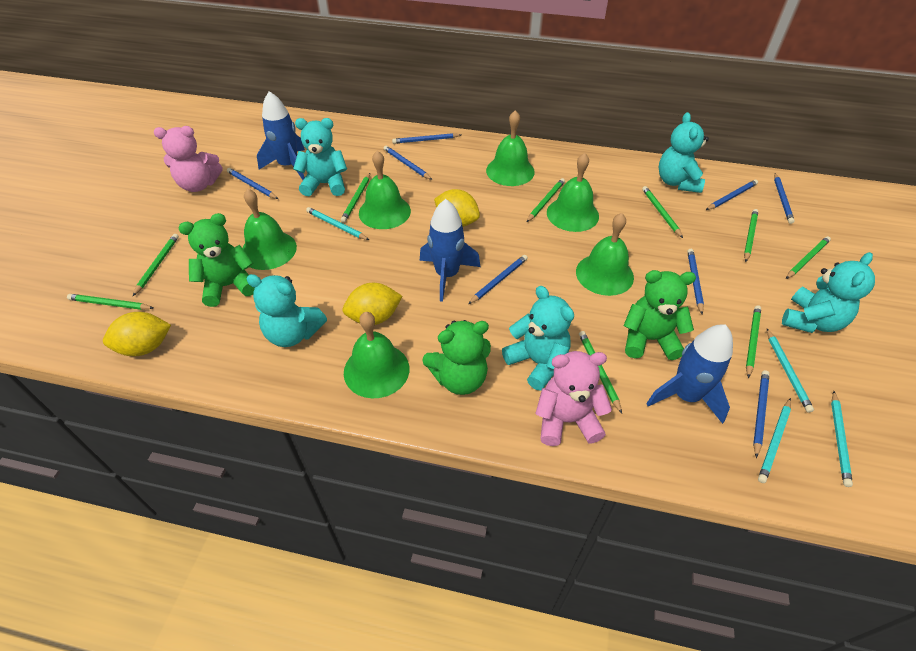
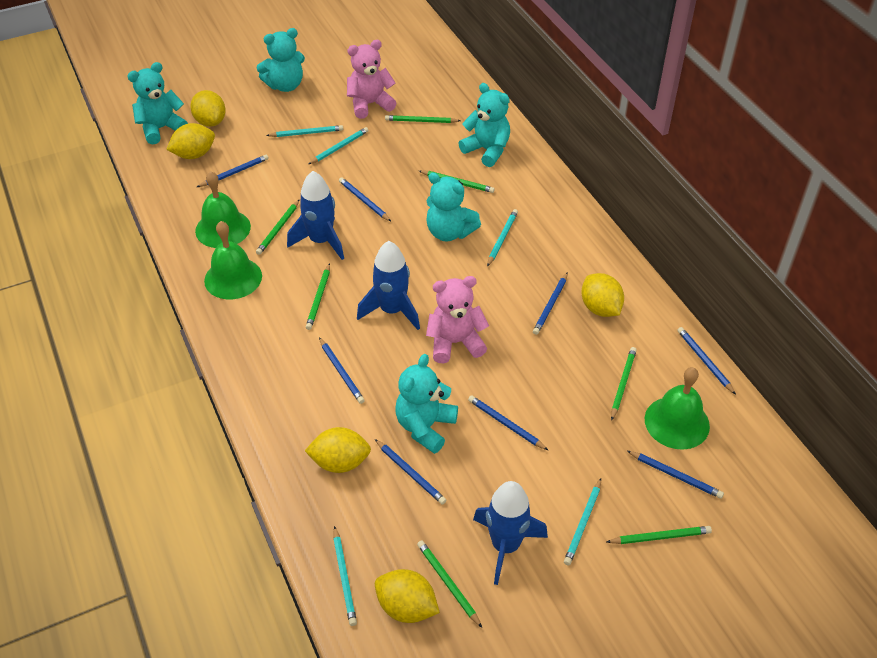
green bell: [242,189,297,270] [344,312,409,398] [359,151,411,229] [486,110,535,186] [547,153,599,232] [576,213,634,296] = 6 -> [195,171,251,248] [204,221,262,299] [645,367,710,450] = 3
green pencil: [67,294,153,310] [133,234,179,296] [341,173,370,223] [527,178,565,222] [579,331,622,414] [642,186,683,238] [744,209,758,262] [746,305,761,378] [786,236,831,279] = 9 -> [256,199,300,255] [306,263,330,330] [385,115,460,123] [417,540,482,628] [419,170,495,193] [606,526,712,544] [611,347,637,421] = 7
green teddy bear: [179,213,255,307] [422,320,491,395] [624,270,696,360] = 3 -> none = 0
turquoise pencil: [306,207,369,240] [758,398,791,483] [767,329,814,413] [831,391,853,487] = 4 -> [266,125,343,137] [309,127,369,164] [333,526,357,626] [487,209,518,267] [564,478,601,565] = 5
yellow lemon: [103,312,171,356] [343,283,402,325] [434,189,480,227] = 3 -> [166,123,215,159] [190,90,226,127] [305,427,371,473] [375,569,440,623] [581,273,624,317] = 5

